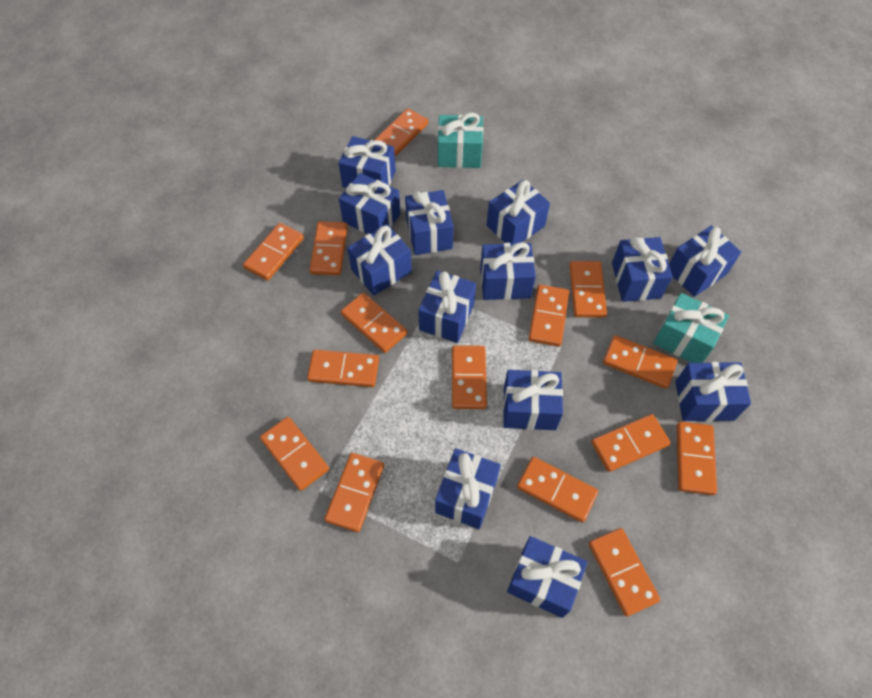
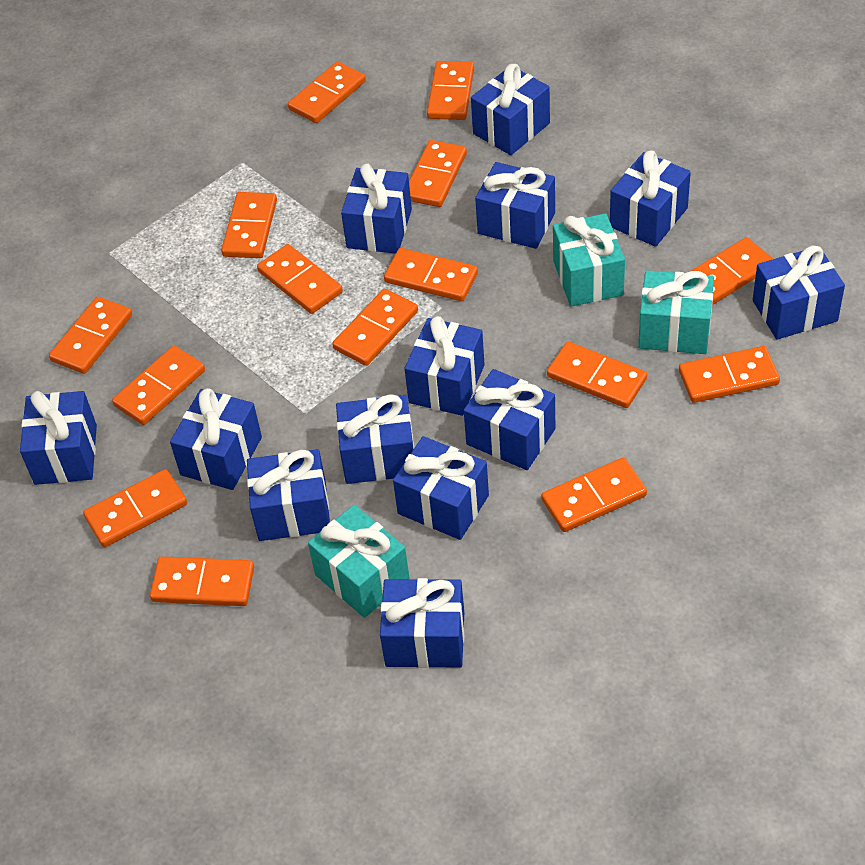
turquoise gift: [438,113,483,168] [653,293,729,363] = 2 -> [308,505,410,618] [553,213,625,307] [638,270,714,354] = 3

